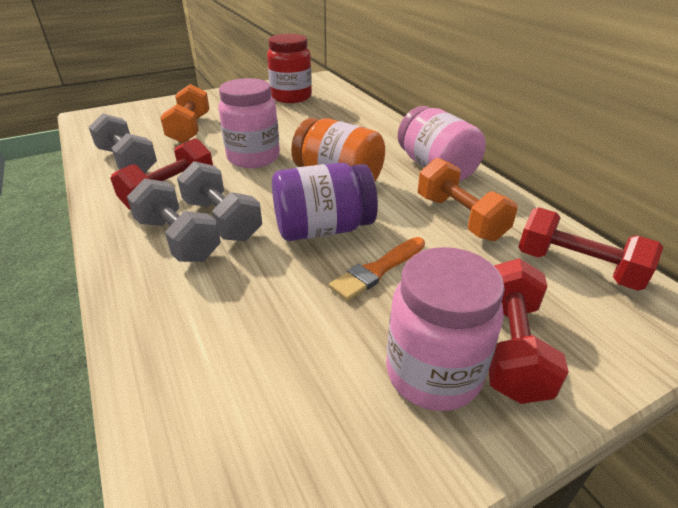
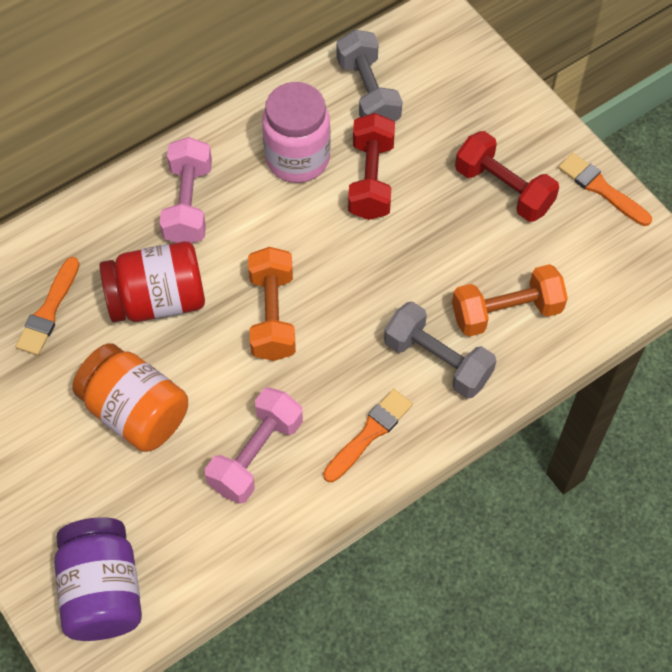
grey dumbbell: [89,113,157,174] [127,178,221,262] [177,161,262,241] = 3 -> [336,30,402,122] [384,301,497,398] = 2
orange brush: [329,237,425,301] = 1 -> [15,257,79,355] [323,389,413,482] [558,153,652,226] = 3
pink dumbbell: none = 0 -> [160,137,212,243] [205,387,303,504] = 2
pink jar: [218,78,280,168] [386,247,505,411] [398,106,486,181] = 3 -> [262,82,331,183] = 1
red dumbbell: [110,138,213,210] [489,258,569,404] [519,207,663,291] = 3 -> [348,113,395,220] [455,131,559,222] = 2

